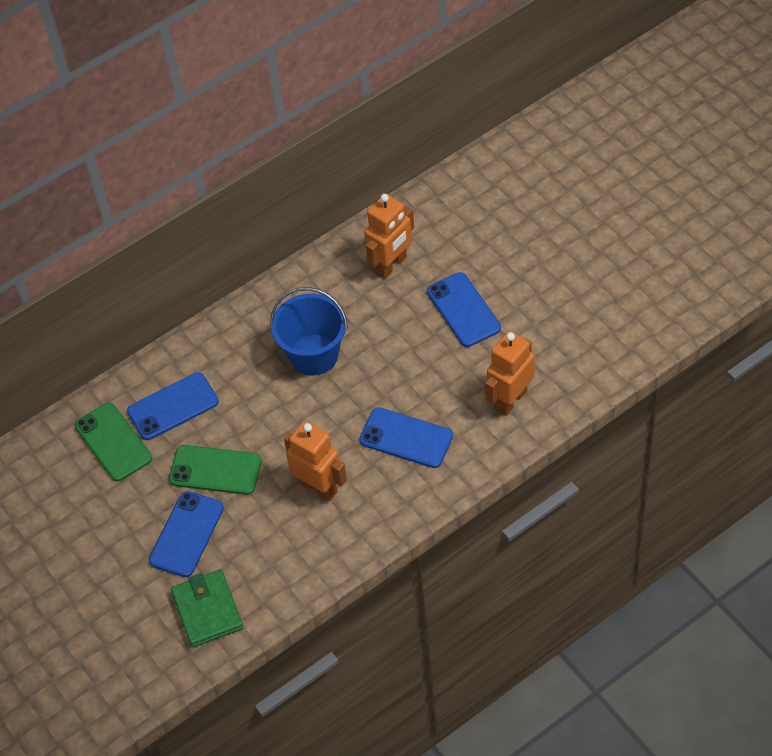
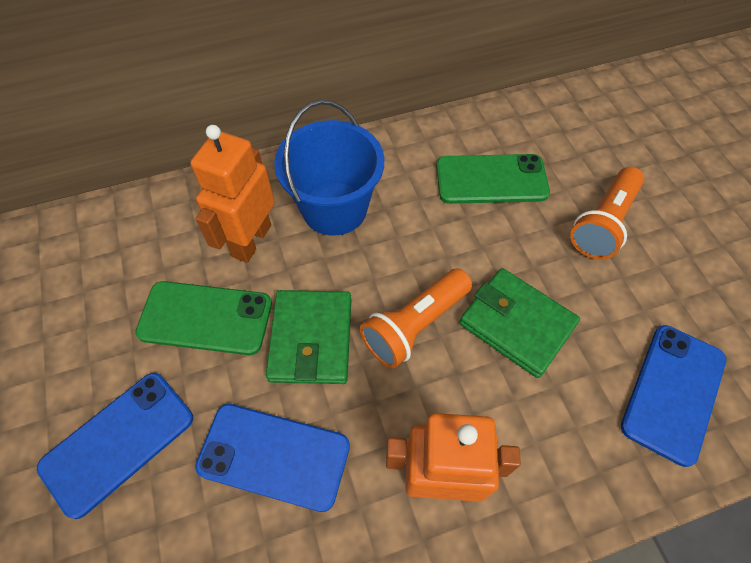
blue phone: [127,372,219,440] [149,491,224,577] [359,407,453,468] [427,272,501,347] = 4 -> [37,373,193,519] [195,404,350,512] [621,325,726,467] = 3
green wallet: [171,569,243,647] = 1 -> [266,290,351,384] [459,268,580,378] = 2
orange flashlight: none = 0 -> [360,268,472,368] [570,167,644,259] = 2
orange robot: [284,421,347,501] [364,194,414,278] [485,331,535,416] = 3 -> [190,125,275,263] [386,413,521,502] = 2

